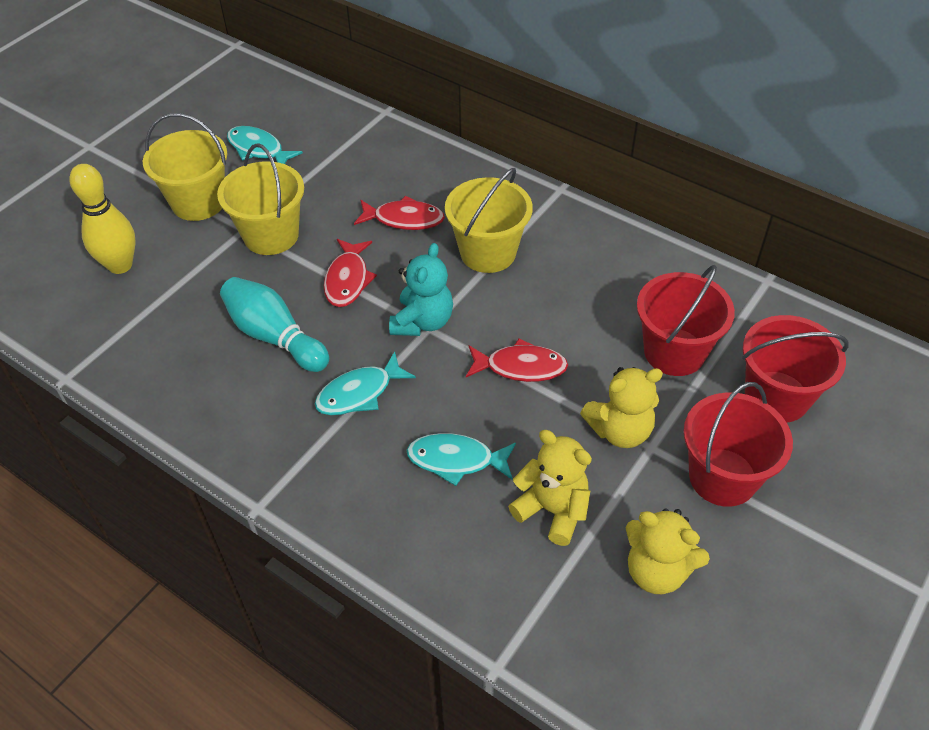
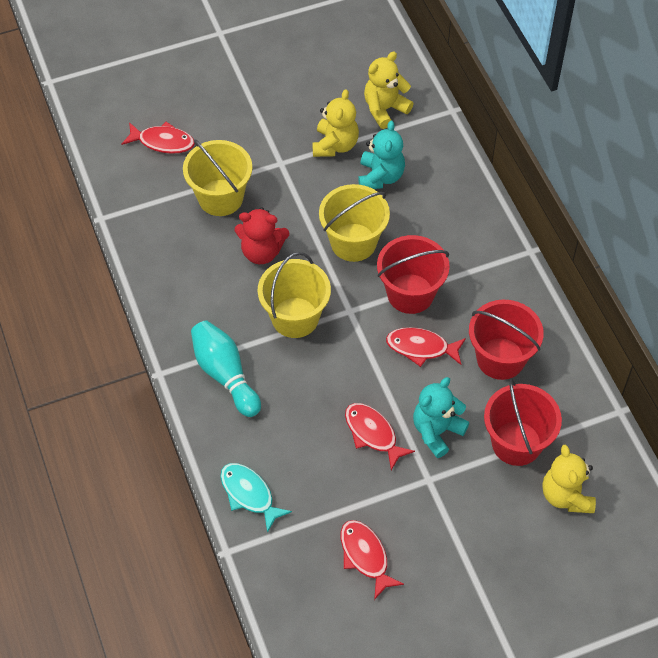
red fish: [324,239,377,307] [354,196,445,230] [466,338,568,382] = 3 -> [121,122,195,154] [341,520,404,600] [345,403,415,470] [386,327,466,367] = 4
red teddy bear: none = 0 -> [235,207,289,264] = 1
turquoise fish: [227,126,303,164] [315,351,416,415] [407,433,516,486] = 3 -> [220,463,292,533] = 1
turquoise teddy bear: [389,243,453,336] = 1 -> [358,120,405,189] [413,377,469,458] = 2
yellow bowling pin: [69,164,136,274] = 1 -> none = 0

